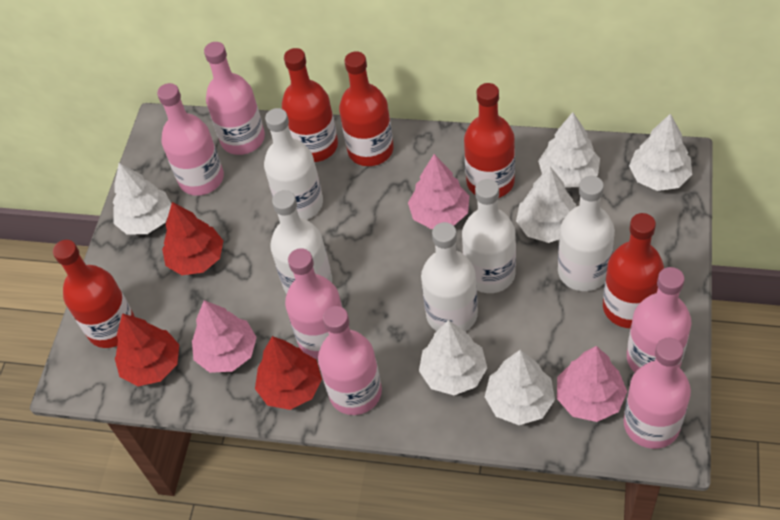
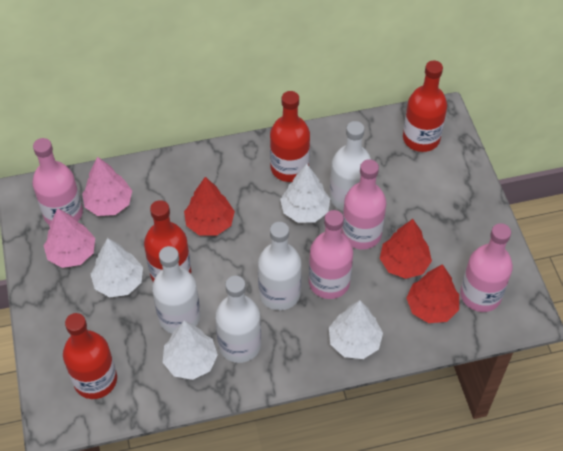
pink bottle: [157,83,224,196] [204,42,265,155] [285,248,343,359] [318,306,382,415] [624,337,691,449] [627,267,692,372] = 6 -> [32,138,83,225] [309,210,353,299] [342,159,386,249] [460,223,513,312] = 4
pink tree: [192,300,257,373] [408,154,469,229] [557,346,627,422] = 3 -> [44,208,95,268] [82,157,132,216] = 2
red bottle: [53,240,135,348] [282,48,338,162] [339,51,393,166] [464,83,515,198] [603,213,664,328] = 5 -> [63,313,117,399] [144,200,191,282] [270,91,310,182] [403,60,447,152] = 4
white bottle: [264,108,323,220] [270,190,332,294] [421,222,478,331] [462,179,516,293] [558,176,615,291] = 5 -> [152,246,200,334] [215,276,261,363] [258,222,302,310] [329,121,371,211] = 4
white tree: [113,163,171,235] [419,320,487,395] [485,350,555,425] [516,166,576,243] [538,112,600,188] [629,114,692,191] = 6 -> [91,238,143,297] [163,321,218,380] [280,164,330,223] [329,300,383,359] = 4

